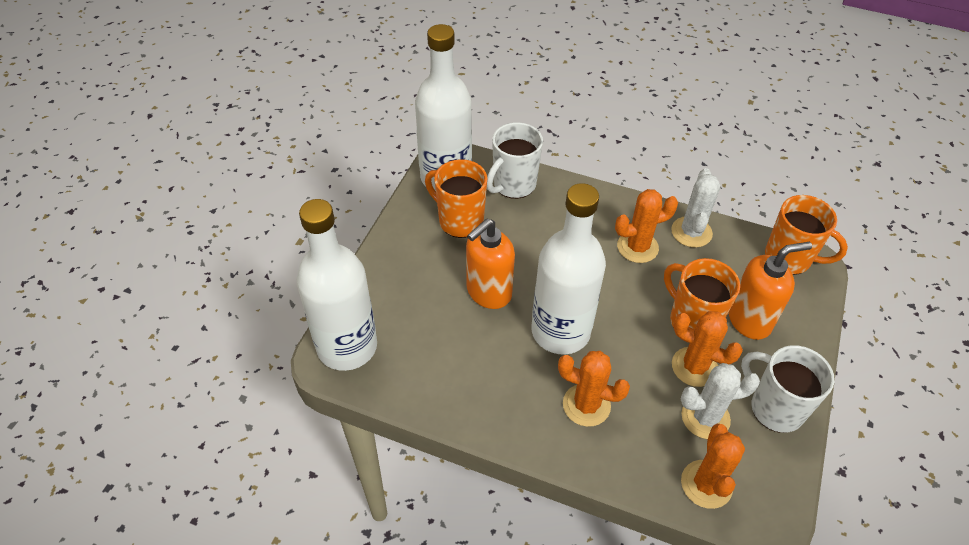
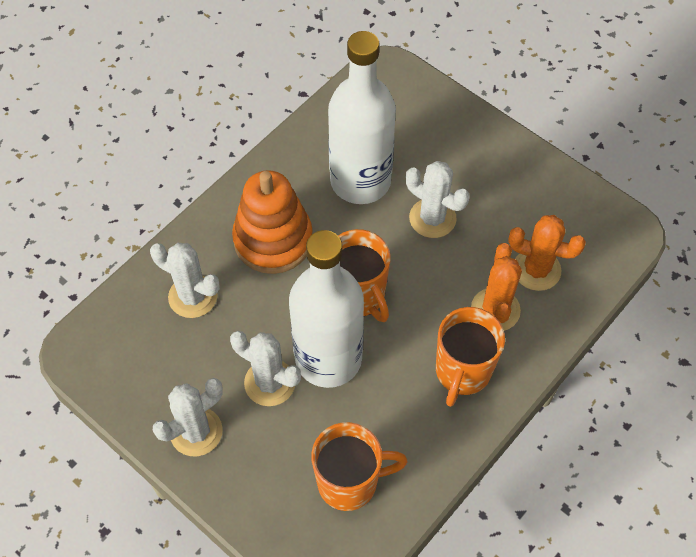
orange cactus: [558,351,630,427] [615,189,678,263] [672,311,743,387] [681,424,745,509] = 4 -> [471,243,522,331] [508,215,586,291] = 2
orange soap dispenser: [466,219,515,309] [729,242,812,340] = 2 -> none = 0
orange stacking toy: none = 0 -> [232,170,313,274] = 1
white bottle: [297,199,377,371] [415,24,472,191] [532,183,606,354] = 3 -> [289,230,364,388] [328,31,396,204] = 2
white cactus: [671,168,721,248] [681,363,760,439] = 2 -> [150,243,220,318] [153,378,223,456] [230,331,301,406] [406,161,469,238] = 4
white mug: [487,122,543,199] [741,345,835,433] = 2 -> none = 0

